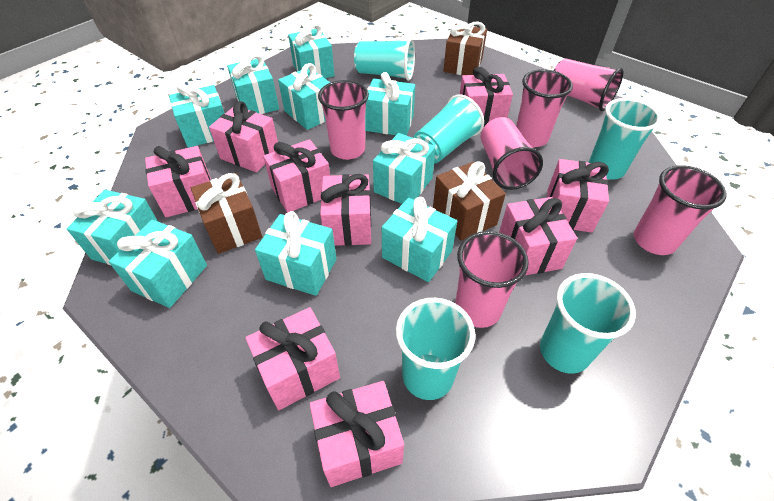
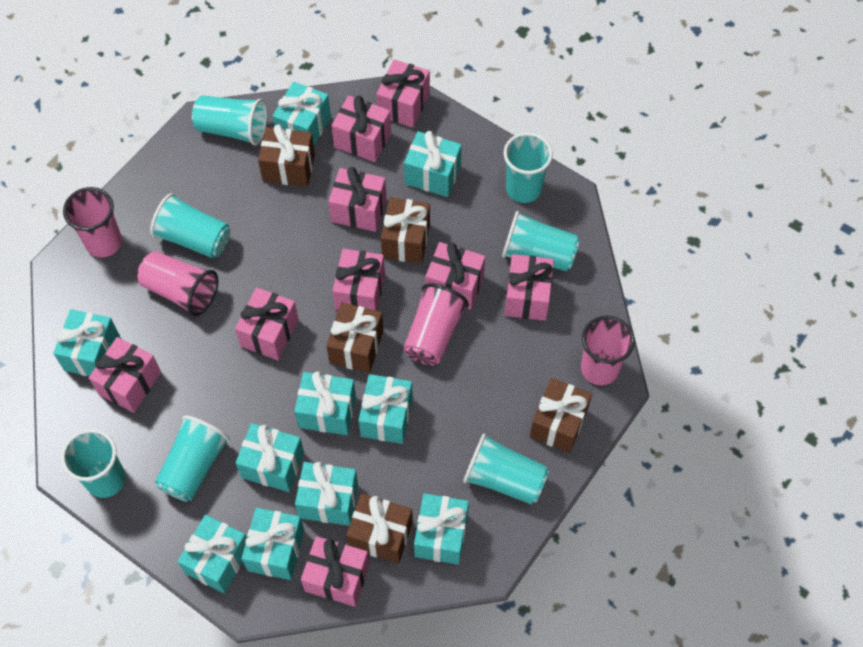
brown gift: [191,173,262,254] [433,161,506,241] [443,21,487,75] = 3 -> [258,125,315,187] [326,302,383,373] [346,494,413,564] [381,197,430,264] [530,378,592,453] = 5
pink cup: [318,80,369,160] [455,231,529,328] [480,117,543,190] [516,69,573,147] [554,58,624,111] [634,165,727,255] = 6 -> [63,187,122,258] [137,251,218,316] [403,283,469,365] [581,316,635,385] = 4
turquoise cup: [354,38,415,81] [396,298,475,400] [413,95,484,164] [540,273,636,374] [588,98,661,180] = 5 -> [61,429,126,498] [150,193,230,258] [155,415,230,502] [192,95,267,145] [463,433,549,505] [502,211,580,271] [504,132,553,203] = 7

